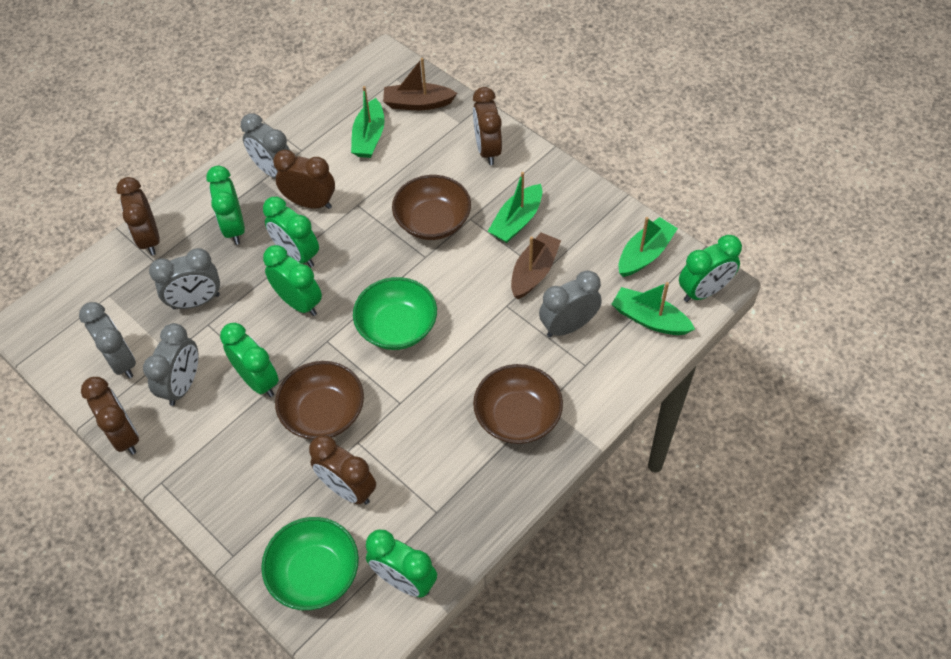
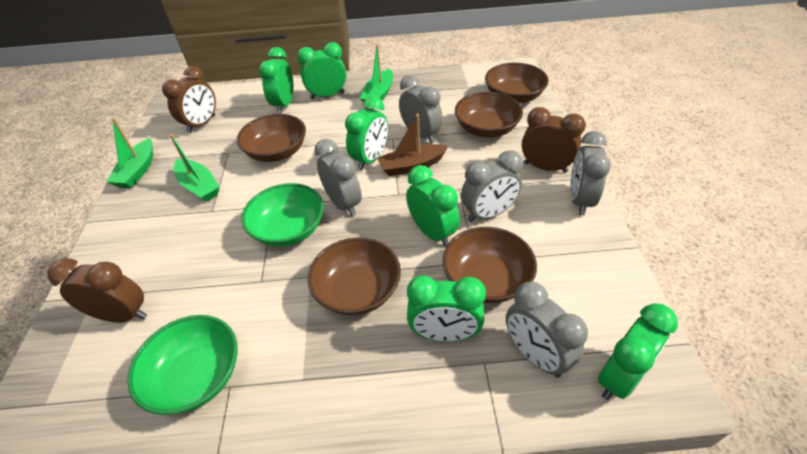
brown boat: [383,58,457,110] [511,233,561,299] = 2 -> [377,114,448,176] = 1
brown bowl: [275,361,364,440] [392,175,471,240] [473,364,563,444] = 3 -> [237,114,306,162] [307,237,401,316] [443,227,537,303] [455,92,523,138] [485,63,549,104] = 5
brown clock: [81,377,139,455] [116,177,160,255] [273,150,335,209] [309,435,376,505] [473,87,502,165] = 5 -> [47,258,147,323] [162,66,216,133] [522,107,586,173] = 3
green boat: [351,86,385,158] [488,172,542,243] [612,282,695,335] [619,217,678,277] = 4 -> [106,118,153,188] [170,134,220,202] [360,45,393,103] = 3

